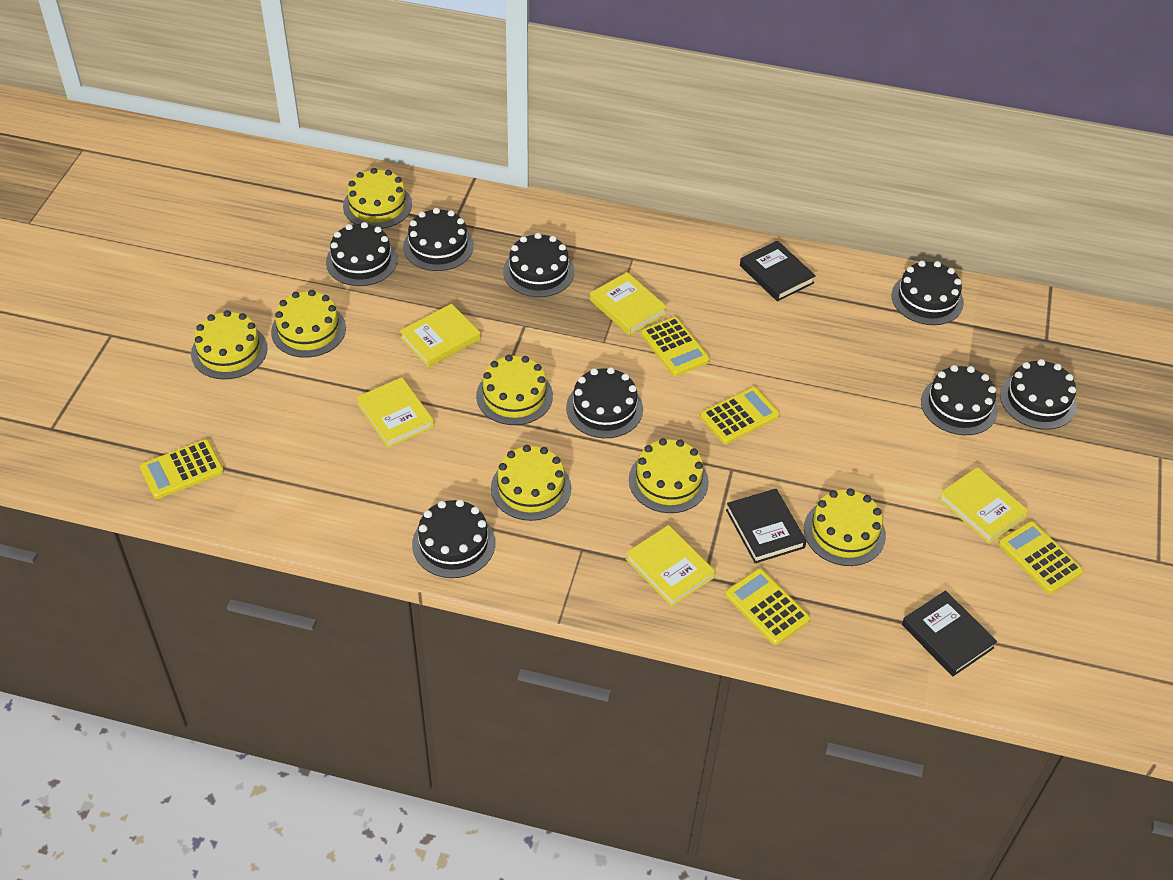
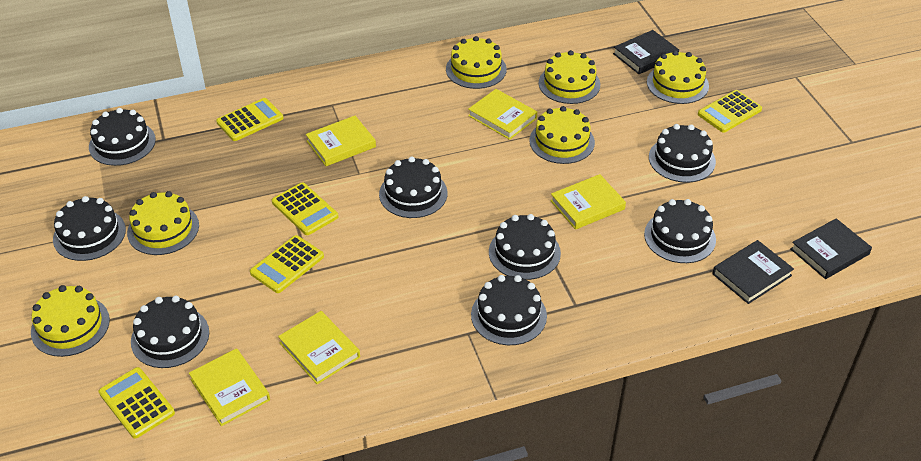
yellow cake: [191,310,267,379] [271,290,346,358] [343,168,412,229] [476,355,553,425] [491,445,571,521] [629,438,709,513] [804,488,886,566] = 7 -> [31,285,110,357] [127,191,199,255] [446,36,507,89] [529,106,595,164] [539,50,600,104] [647,50,709,104] = 6

